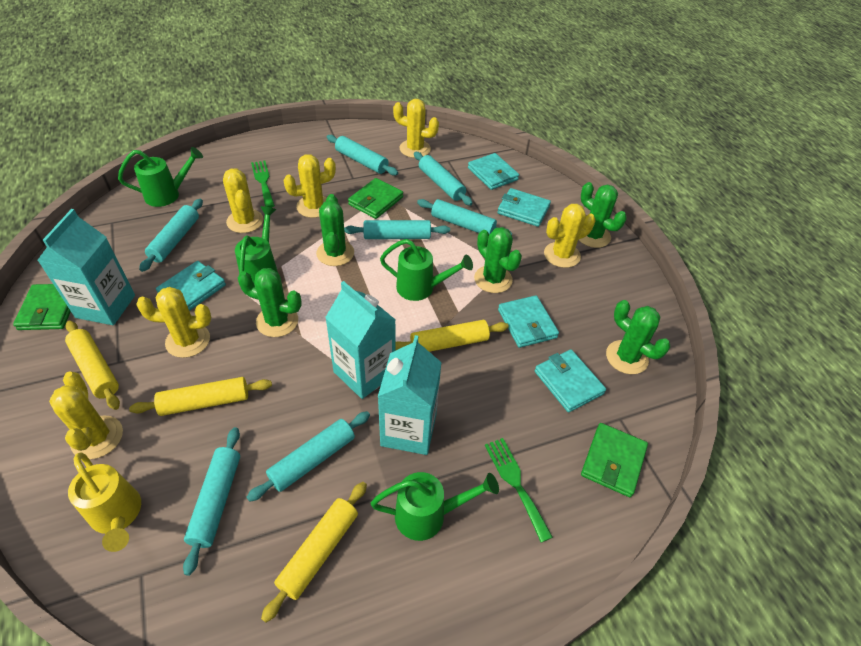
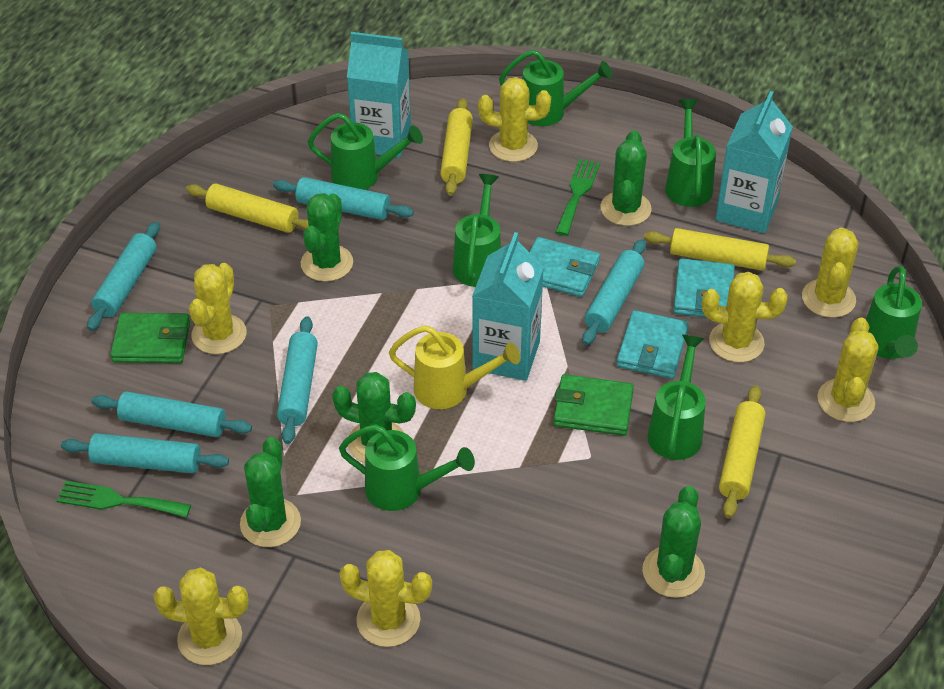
green wallet: [13,284,71,330] [348,178,403,219] [581,423,648,497] = 3 -> [110,313,190,363] [553,374,634,436] = 2
green watering can: [118,147,203,207] [235,206,278,284] [371,472,499,541] [380,239,473,301] = 4 -> [308,113,423,190] [339,424,475,511] [453,174,501,287] [499,50,612,126] [647,335,706,460] [665,99,716,207] [866,266,922,359] = 7
turquoise rolling pin: [139,199,203,272] [183,427,240,576] [246,411,370,502] [327,135,398,176] [344,220,450,239] [414,152,473,206] [417,199,512,235] = 7 -> [61,433,229,473] [87,222,160,331] [91,391,252,437] [273,177,414,220] [277,316,318,444] [582,239,646,345] = 6
turquoise wallet: [156,261,226,311] [468,153,519,190] [497,188,551,227] [498,295,559,348] [535,349,606,412] = 5 -> [530,237,600,297] [616,310,689,379] [673,258,735,317] = 3
yellow cactus: [49,371,123,459] [136,287,211,358] [223,169,263,233] [283,154,336,218] [393,99,439,158] [544,204,595,268] = 6 -> [153,568,249,665] [189,263,247,354] [339,550,432,647] [478,77,551,162] [702,272,788,362] [802,228,858,318] [817,318,878,422] = 7

